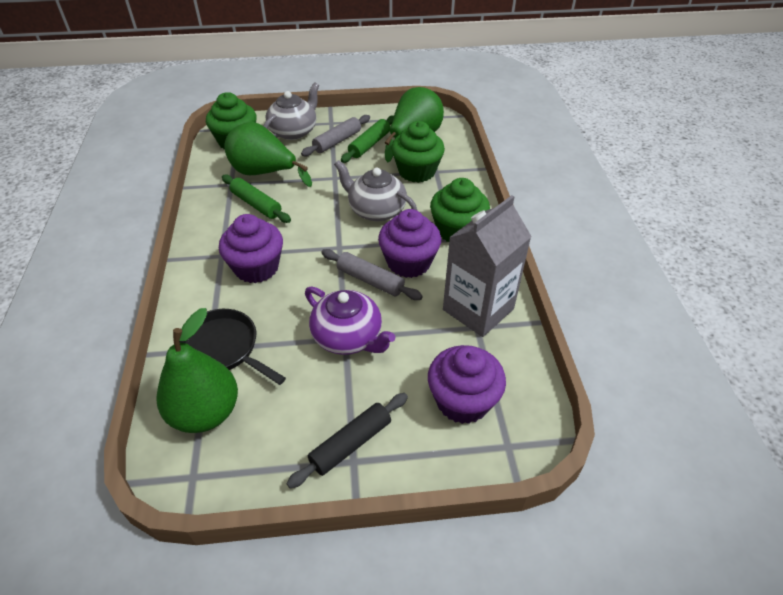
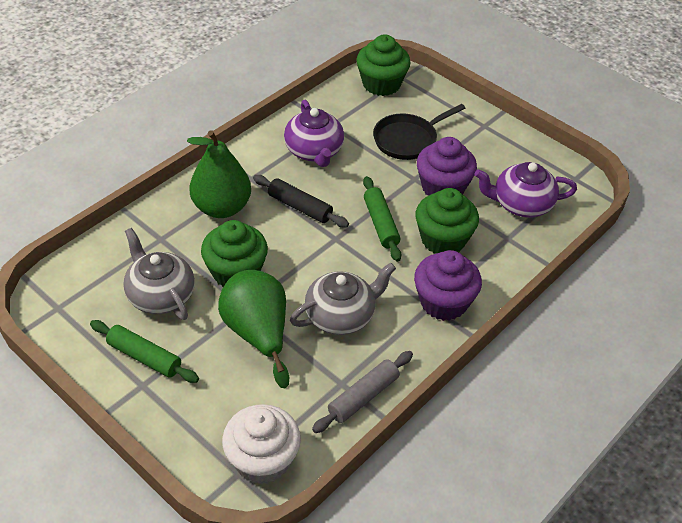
green pear: [157,308,238,433] [224,122,312,187] [385,87,444,162] = 3 -> [187,130,251,218] [218,270,289,389] = 2
grey carton: [443,195,532,337] = 1 -> none = 0
grey rolling pin: [301,115,370,156] [321,249,423,300] = 2 -> [312,351,413,433] = 1
purple cupcake: [219,214,283,283] [378,209,441,278] [428,345,506,424] = 3 -> [414,250,482,321] [417,137,477,196] = 2
purple teapot: [305,287,396,355] = 1 -> [284,100,344,167] [474,162,577,218] = 2
white cupcake: none = 0 -> [222,404,301,484] = 1

